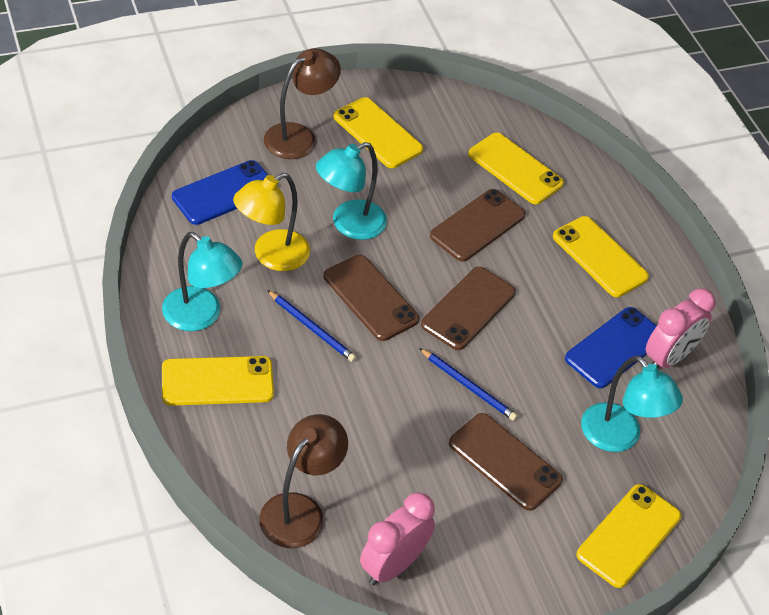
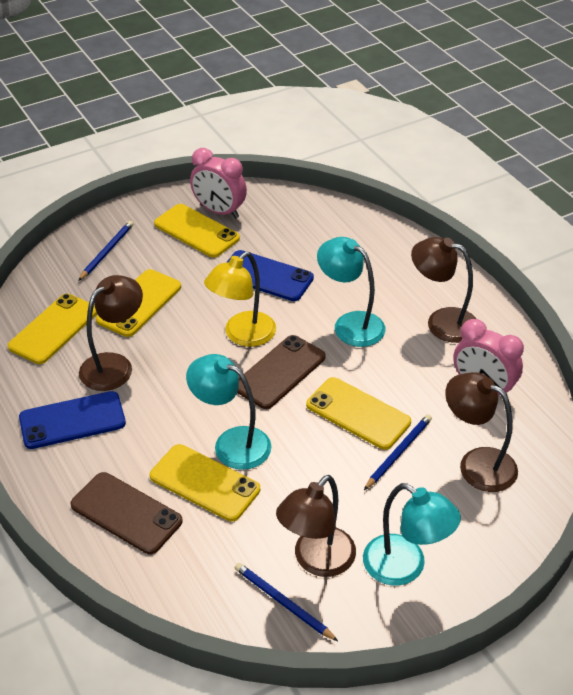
blue pencil: [267,290,356,362] [419,348,518,421] = 2 -> [78,221,134,281] [235,563,338,641] [364,414,432,490] = 3
brown lamp: [259,414,348,548] [264,48,341,159] = 2 -> [79,275,143,391] [276,475,356,577] [411,237,476,343] [445,372,518,492] = 4
brown phone: [324,254,419,341] [421,266,516,350] [430,189,525,262] [449,413,563,511] = 4 -> [70,472,183,554] [237,335,326,409] = 2

